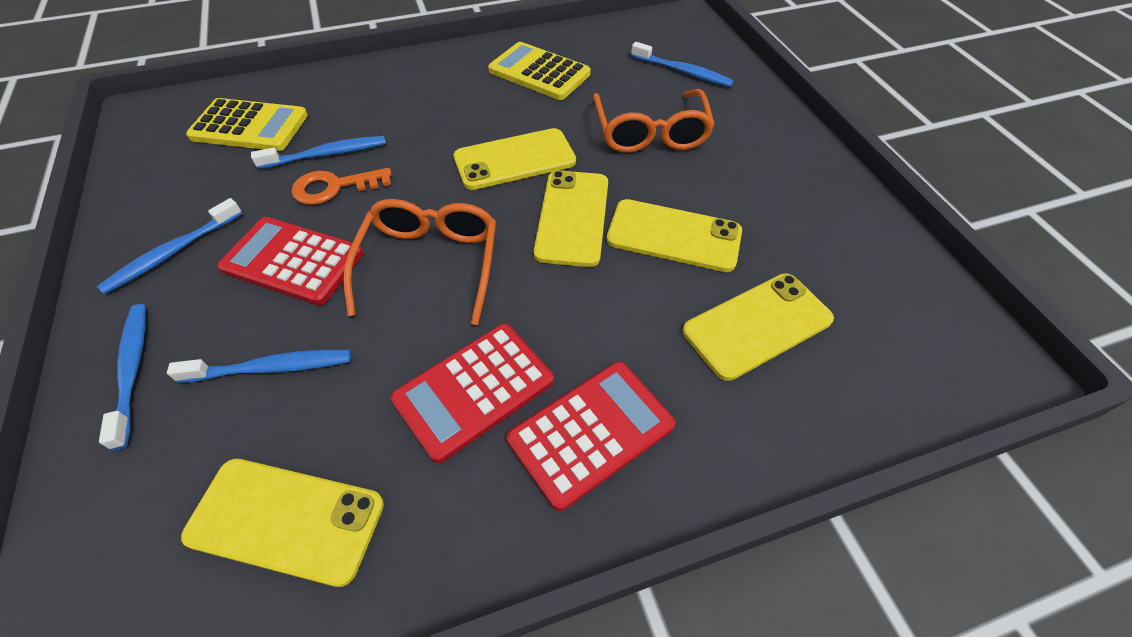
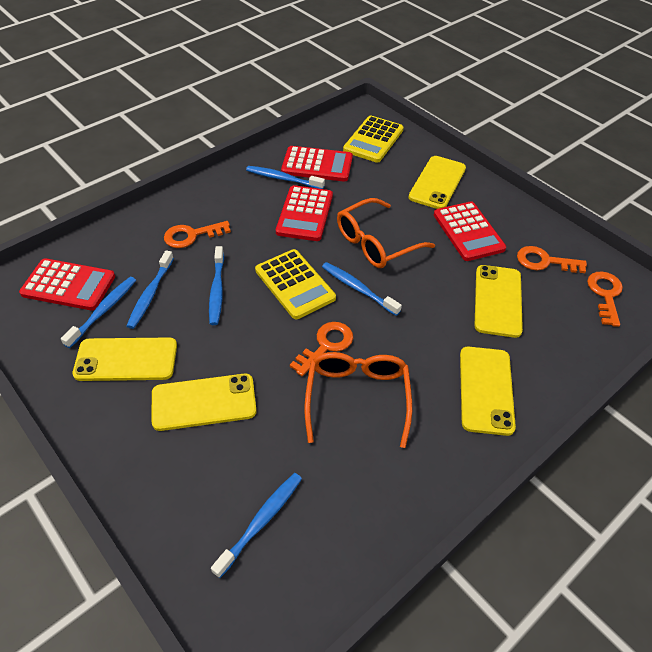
blue toothbrush: [97,198,242,294] [99,304,145,450] [167,350,351,383] [251,136,386,169] [631,42,734,87] = 5 -> [61,277,136,348] [127,250,174,329] [209,246,224,325] [211,473,302,578] [246,166,325,189] [322,262,402,316] = 6
orange key: [291,168,392,205] = 1 -> [164,221,231,248] [290,322,353,376] [517,246,587,273] [587,272,623,327] = 4
red calculator: [217,217,363,305] [390,324,554,463] [506,362,675,511] = 3 -> [19,258,115,311] [276,185,333,241] [281,146,353,182] [434,201,506,261] = 4

